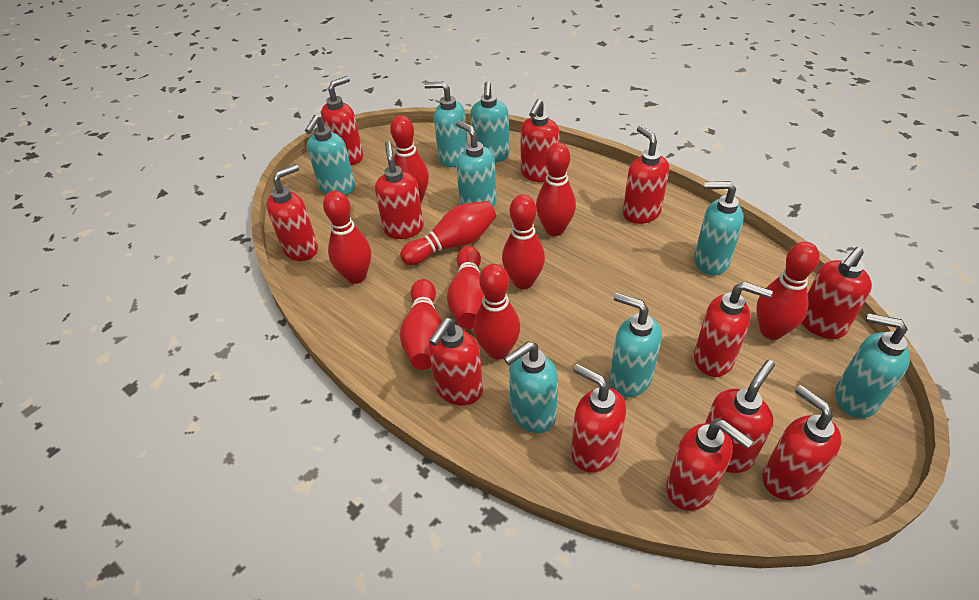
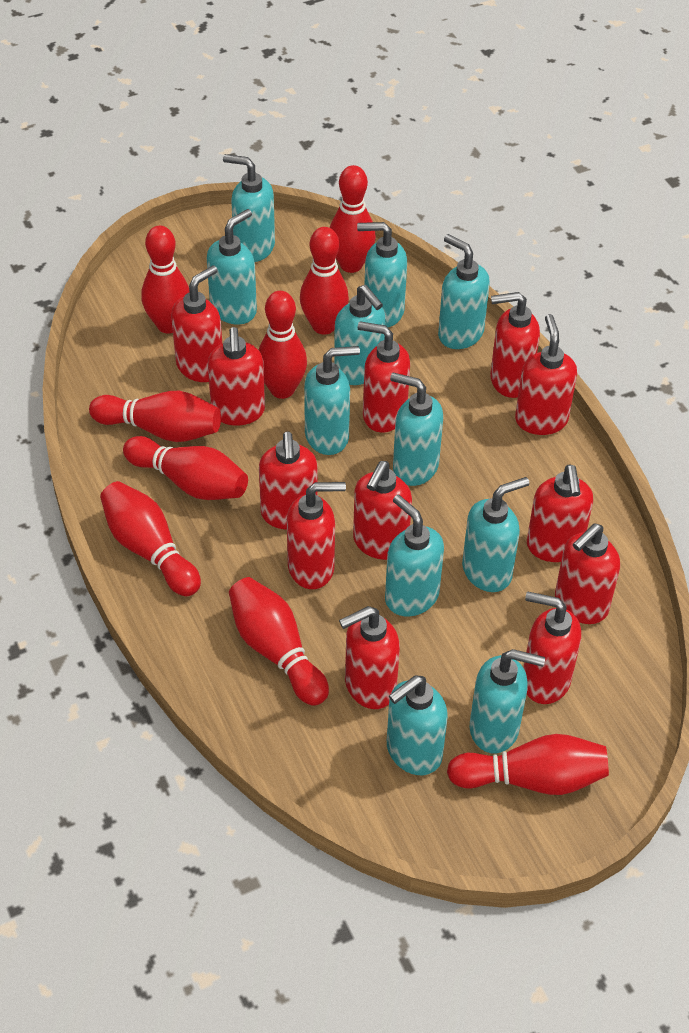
turquoise soap dispenser: [305,115,355,195] [424,82,468,167] [456,120,497,207] [470,81,510,163] [504,341,558,433] [610,293,662,397] [694,181,744,275] [835,313,910,418] = 8 -> [207,209,257,324] [223,154,275,262] [304,346,360,455] [334,285,386,385] [357,222,407,327] [385,495,444,617] [387,676,448,775] [390,373,443,486] [438,234,490,349] [462,477,530,592] [470,649,545,754] = 11

